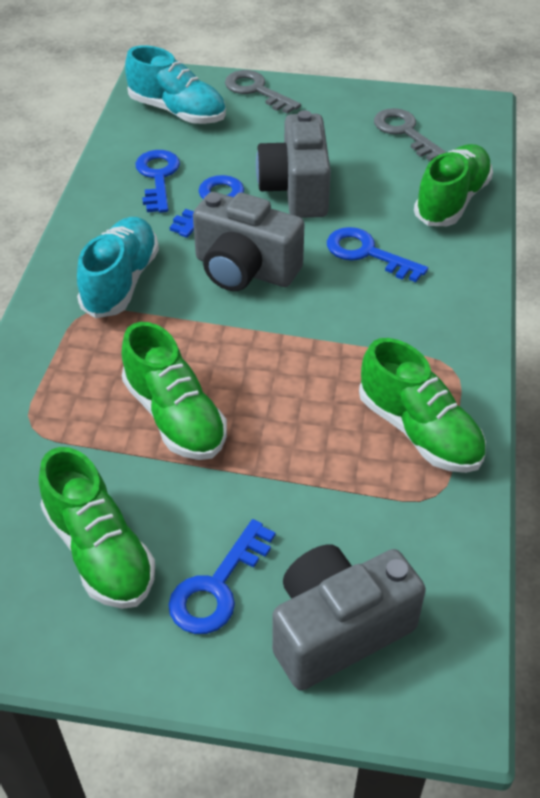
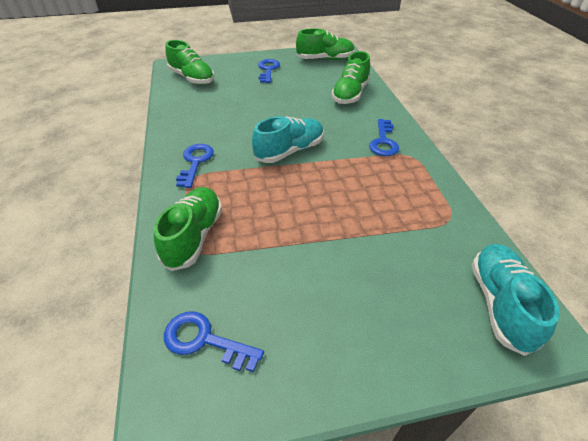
grey camera: [193,192,305,291] [256,110,331,218] [272,545,426,691] = 3 -> none = 0
grey key: [225,70,301,114] [374,108,447,161] = 2 -> none = 0

